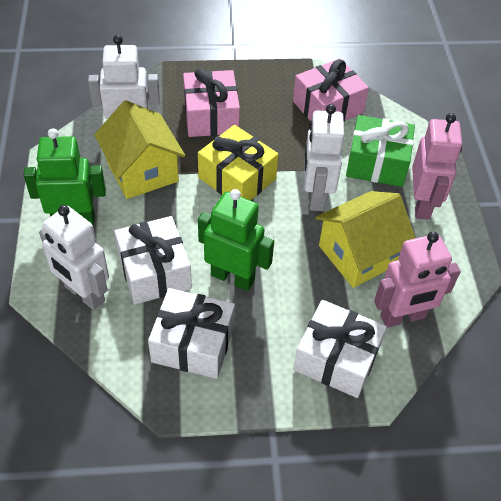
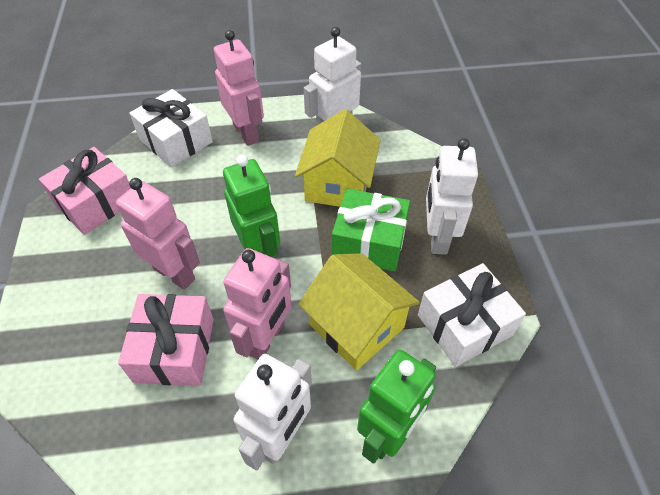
pink robot: [374,231,461,328] [412,113,462,220] = 2 -> [116,178,200,290] [214,30,264,146] [223,248,292,360] = 3
white gift: [114,216,192,304] [148,288,235,379] [293,300,387,398] = 3 -> [129,89,213,168] [418,263,526,367] = 2
yellow gift: [198,125,279,200] = 1 -> none = 0

